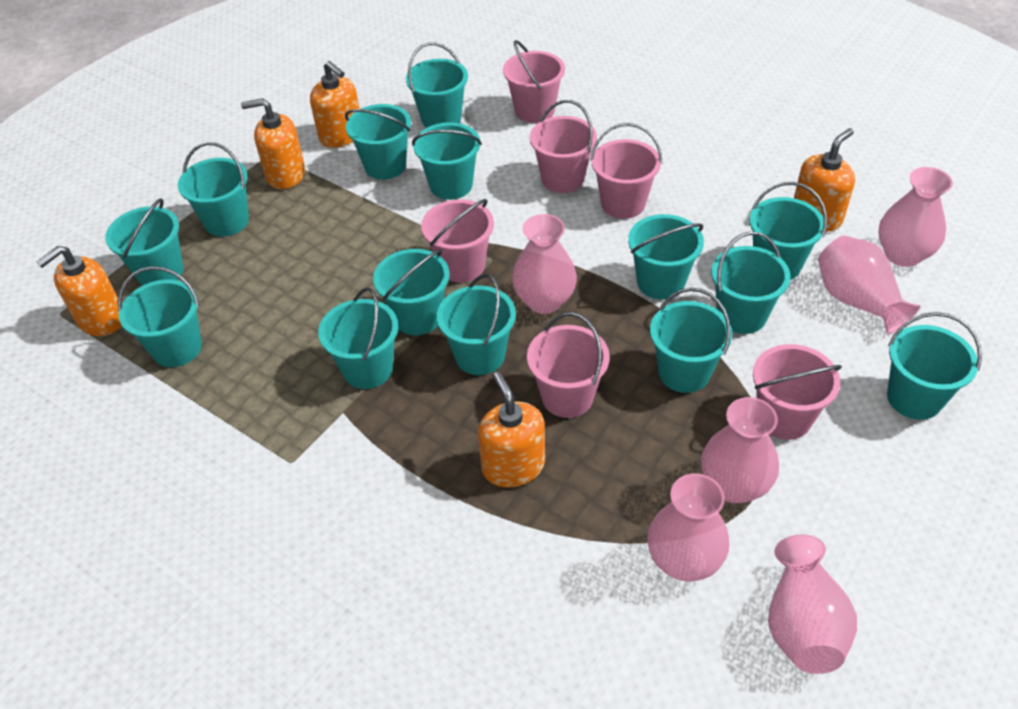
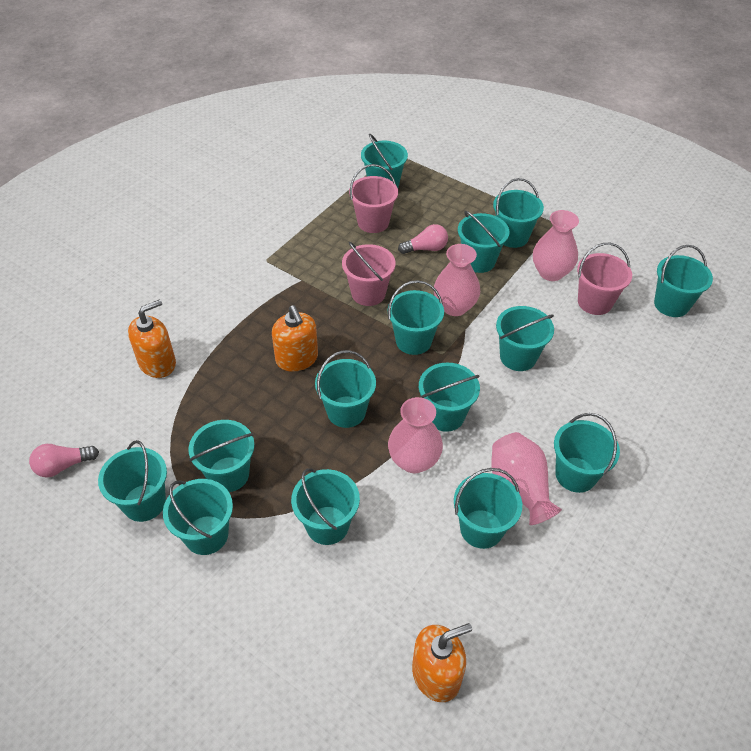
orange soap dispenser: [36,246,122,336] [241,98,305,189] [310,61,359,148] [478,372,545,488] [794,128,855,232] = 5 -> [128,299,176,378] [272,305,318,372] [412,623,472,702] = 3
pink bucket: [421,199,494,283] [503,40,565,123] [527,312,610,418] [530,100,597,193] [590,123,662,219] [753,344,842,440] = 6 -> [342,242,396,306] [349,164,398,233] [577,243,632,315] = 3
pink light bulb: none = 0 -> [29,444,99,477] [398,224,448,254] = 2
pink vase: [512,214,577,314] [647,473,729,581] [701,397,779,503] [768,534,857,674] [818,235,921,334] [878,167,953,267] = 6 -> [388,397,443,473] [434,244,480,316] [491,432,562,525] [533,210,579,281] = 4

